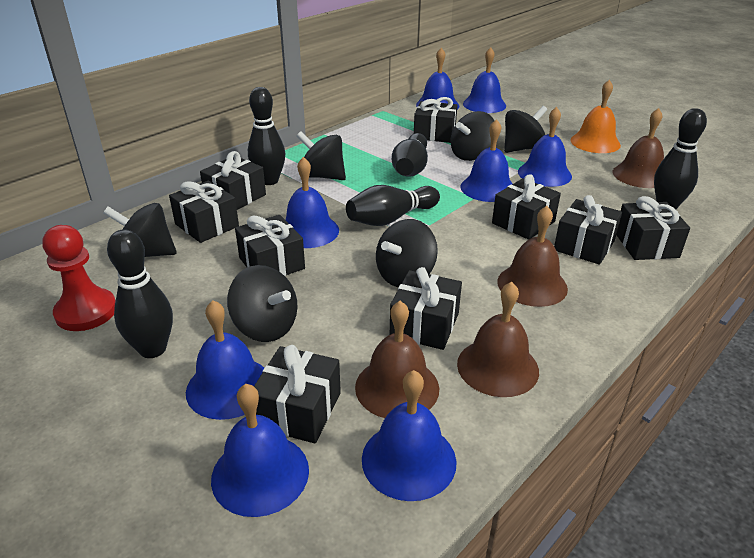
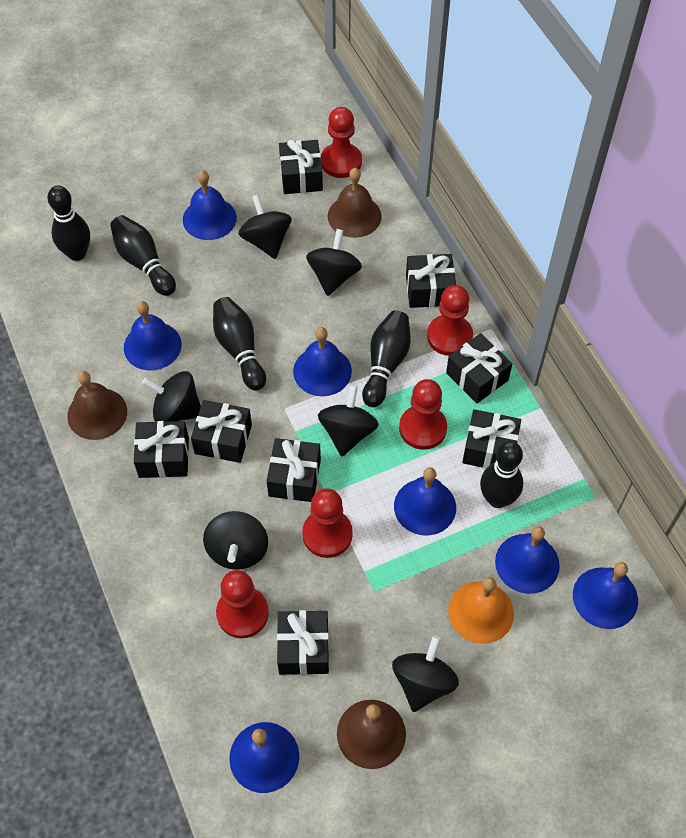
black gift: [169,181,239,243] [200,151,266,210] [235,215,305,276] [254,345,341,443] [390,267,462,350] [414,97,458,143] [492,174,561,240] [554,195,622,265] [616,196,690,260] = 9 -> [134,421,189,478] [191,400,252,463] [267,438,321,502] [277,610,329,675] [279,140,323,194] [406,254,456,308] [446,333,512,403] [462,409,521,469] = 8
blue bell: [186,300,264,420] [211,384,309,517] [285,157,339,248] [362,370,457,501] [416,48,459,110] [460,119,513,202] [463,47,506,113] [518,107,572,187] = 8 -> [124,301,182,370] [183,170,237,240] [229,722,299,793] [293,327,352,396] [394,467,456,536] [495,526,560,594] [573,562,638,629] = 7
brown bell: [355,301,439,418] [457,282,539,397] [497,206,568,307] [613,108,664,188] = 4 -> [67,371,127,440] [328,168,382,238] [337,700,406,769] = 3
red pawn: [42,225,116,331] = 1 -> [216,570,269,638] [302,488,353,558] [321,107,362,178] [399,379,447,450] [427,285,473,356] = 5

